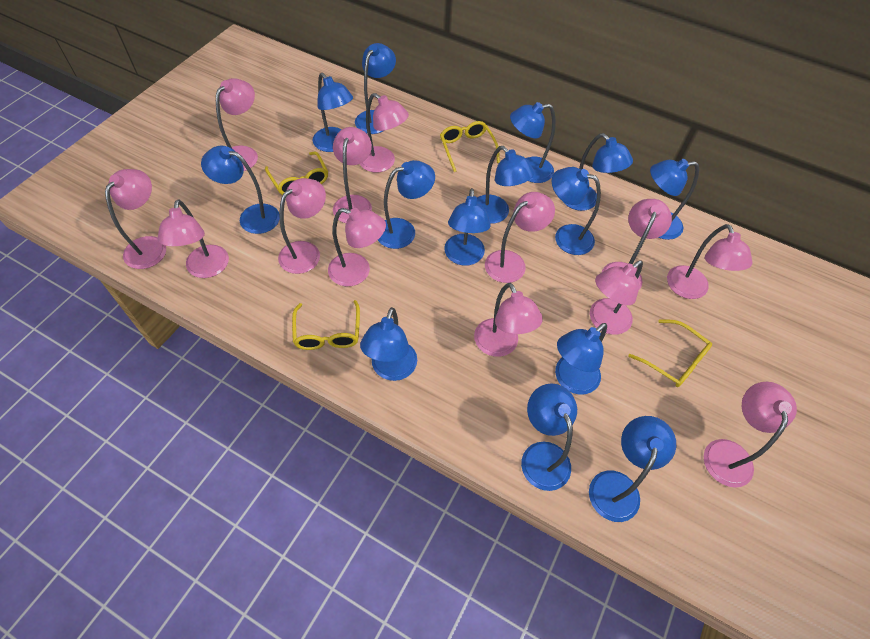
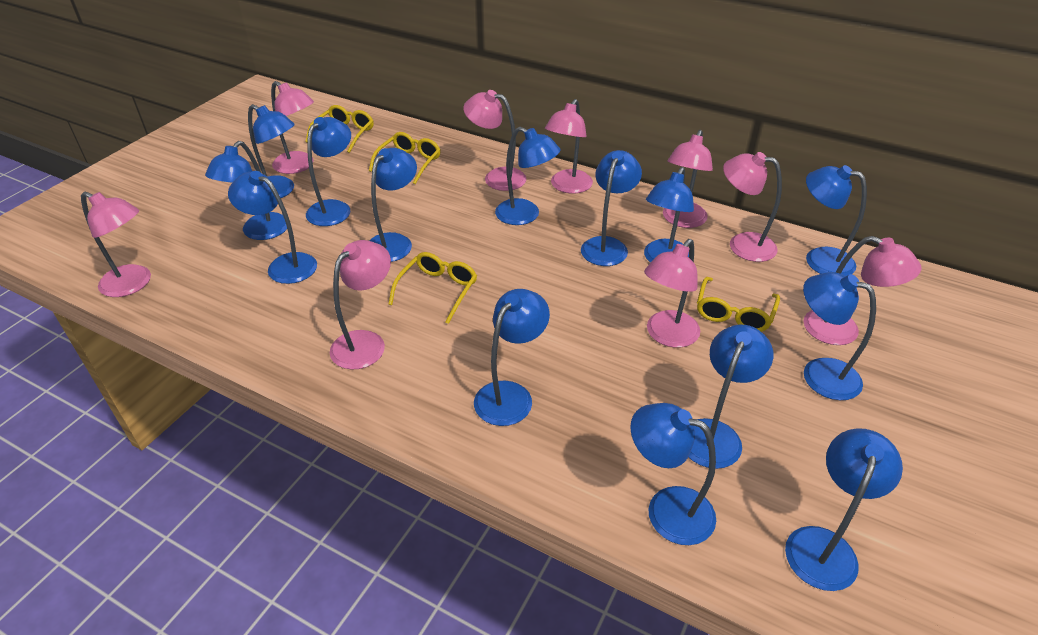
pink lamp: [105,169,166,269] [158,199,229,278] [216,78,258,171] [278,178,326,274] [328,208,386,286] [333,127,372,223] [360,93,409,172] [474,283,543,357] [485,192,555,283] [590,260,643,335] [602,199,672,290] [667,224,752,299] [704,382,797,488] = 13 -> [81,192,151,297] [271,81,314,174] [330,240,391,370] [463,90,526,191] [545,99,593,194] [644,239,700,348] [663,130,713,228] [723,152,782,262] [804,236,921,345] = 9

